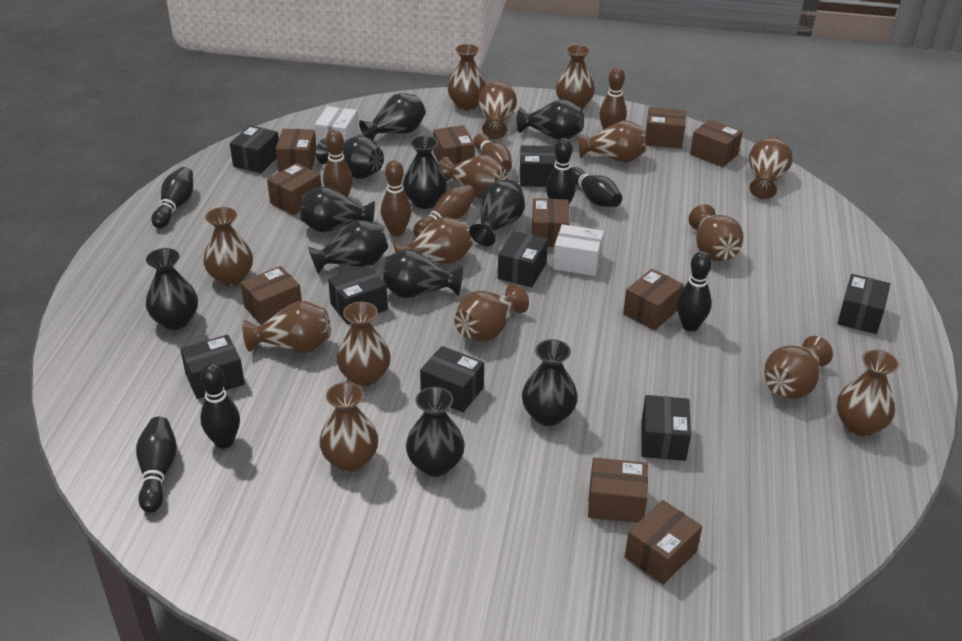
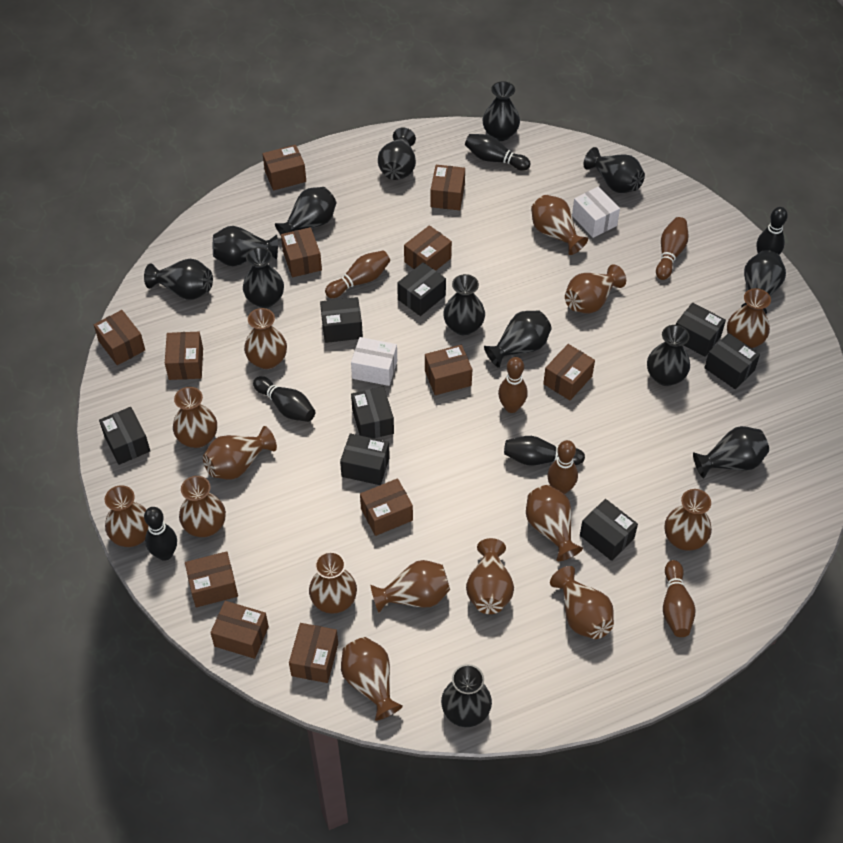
black bowling pin: [136,417,177,513] [151,167,193,228] [200,363,240,449] [546,138,576,204] [571,167,622,207] [677,251,712,331] = 6 -> [144,507,177,561] [253,376,315,422] [465,134,530,171] [504,436,585,466] [757,207,788,255] = 5
black vase: [146,248,198,330] [300,186,375,232] [308,220,388,274] [316,136,384,179] [359,93,426,140] [383,249,463,298] [403,135,447,209] [406,387,465,477] [469,179,525,246] [517,99,584,140] [522,339,578,426] = 11 -> [144,259,213,300] [213,226,278,266] [243,247,284,308] [275,187,336,235] [378,127,416,180] [441,664,492,727] [443,274,485,335] [483,81,520,141] [484,310,552,368] [583,147,645,193] [647,325,690,386] [693,426,769,478] [741,250,786,314] = 13
brown box: [240,266,302,325] [267,163,321,215] [276,129,316,172] [433,125,475,165] [532,198,570,247] [588,458,648,523] [623,269,684,330] [625,500,702,585] [645,107,686,149] [690,119,743,167] = 10 -> [94,310,145,365] [165,332,203,380] [185,551,238,607] [210,601,269,659] [262,145,306,191] [281,227,322,277] [289,623,338,683] [360,478,413,536] [404,225,452,271] [425,345,472,395] [430,165,465,210] [543,344,595,400] = 12

